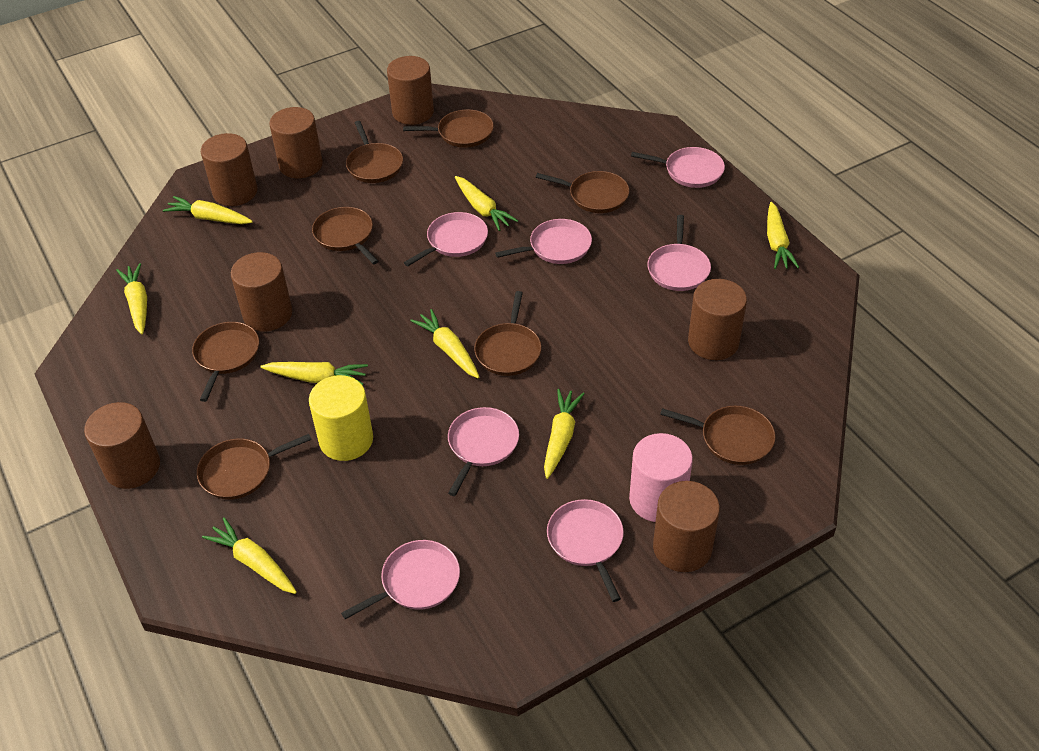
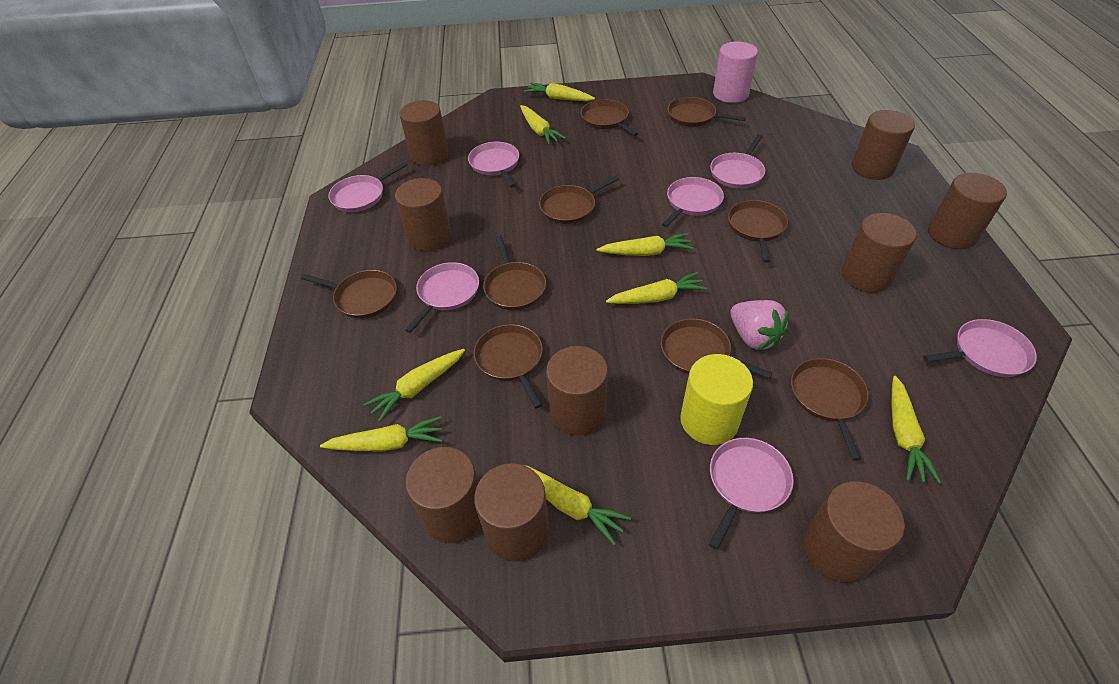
brown cylinder: [84,402,160,489] [201,133,257,206] [231,252,292,331] [269,107,323,178] [387,56,434,125] [653,481,720,572] [688,279,747,360] = 7 -> [395,178,452,251] [400,100,449,166] [405,447,481,543] [474,463,549,562] [546,346,608,435] [803,481,905,583] [842,213,917,293] [852,110,915,180] [928,173,1007,249] = 9
brown pan: [192,322,259,402] [197,434,312,500] [312,207,378,264] [346,121,403,183] [403,109,494,148] [474,291,541,376] [536,171,629,213] [660,406,776,465] = 8 -> [301,270,397,318] [473,324,543,409] [483,235,546,310] [539,176,619,224] [581,99,638,136] [661,318,773,379] [667,97,746,127] [728,200,788,263] [791,358,869,461] = 9
pink strawberry: none = 0 -> [730,300,789,350] = 1

